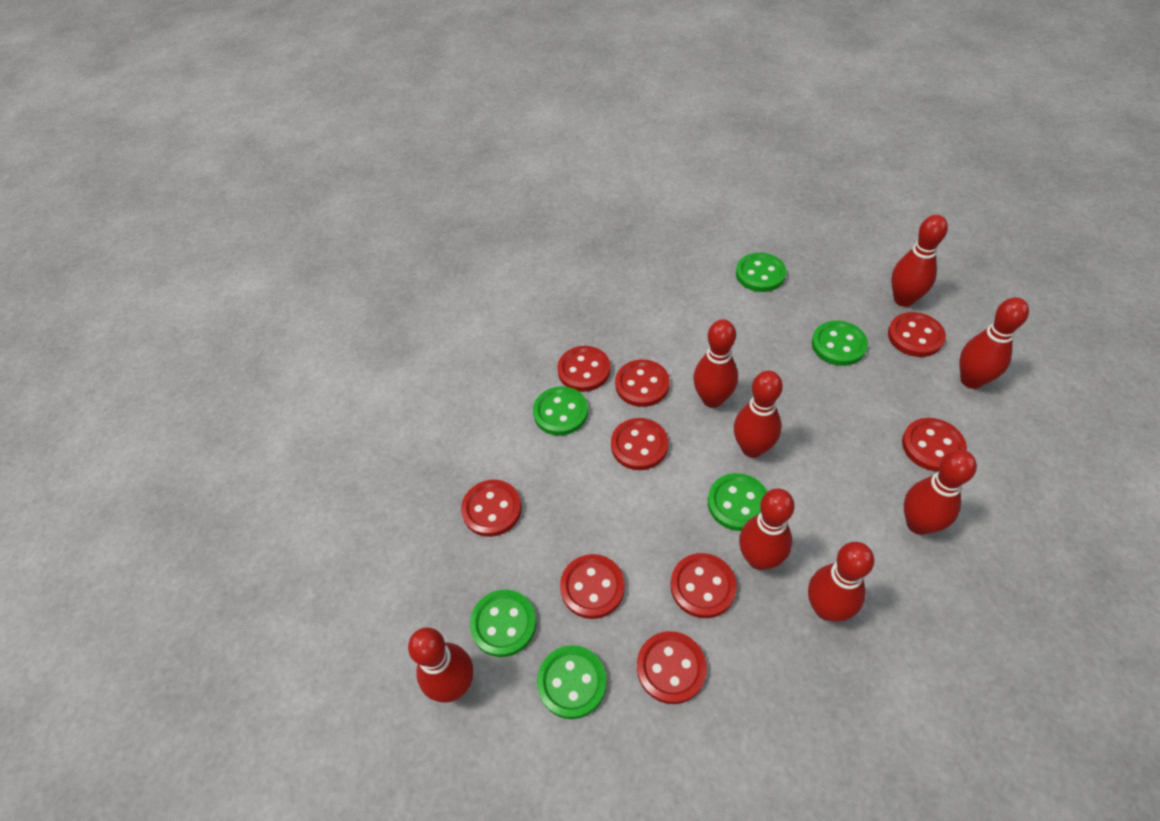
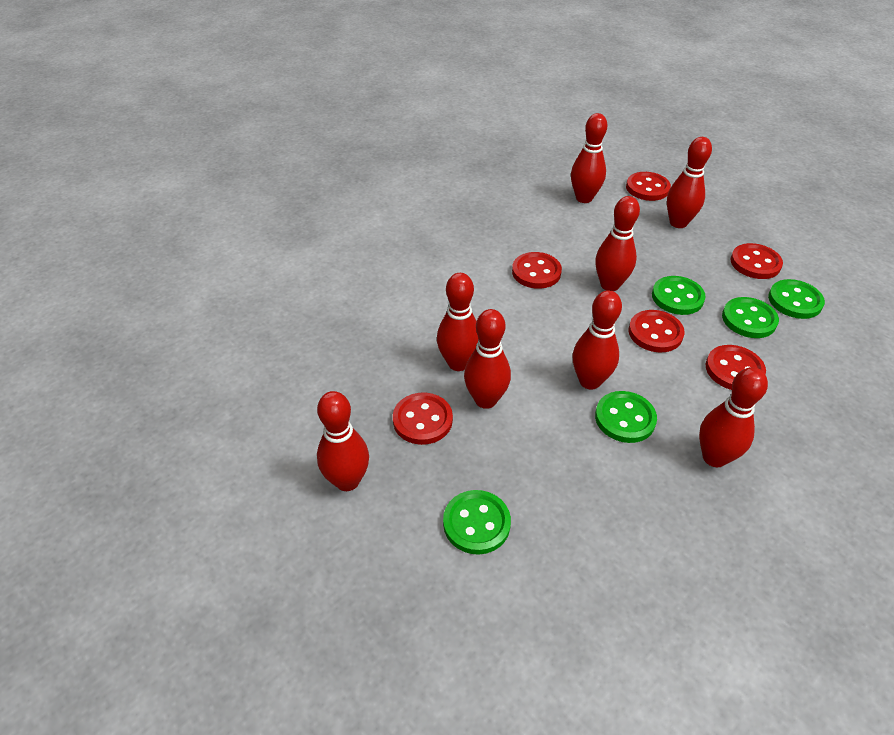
green button: [470,589,536,657] [533,386,588,436] [537,645,607,719] [708,473,768,531] [736,253,786,292] [812,321,868,366] = 6 -> [443,490,511,555] [595,391,657,443] [652,276,706,315] [722,297,779,338] [768,279,825,319] = 5
red button: [461,480,522,537] [557,346,611,392] [560,554,625,619] [611,418,668,470] [615,360,670,407] [637,631,707,704] [671,553,737,618] [888,312,946,357] [902,418,967,471] = 9 -> [393,392,453,445] [512,252,562,289] [626,172,671,201] [629,310,685,353] [706,345,766,390] [731,243,783,279] = 6

